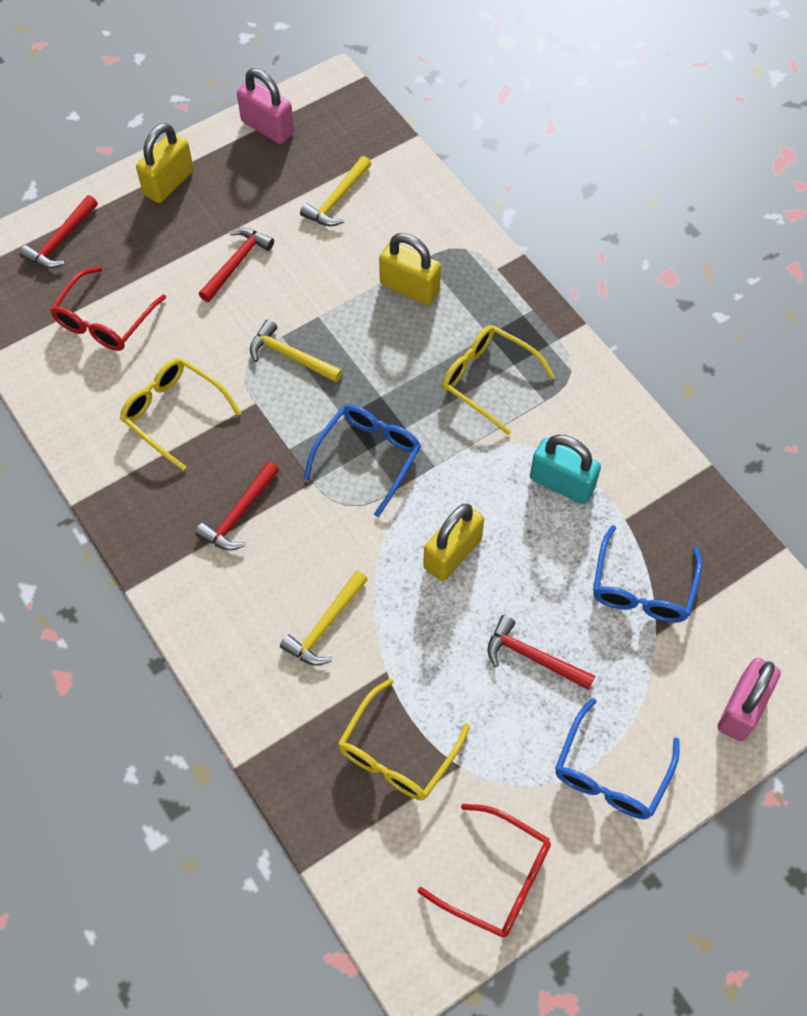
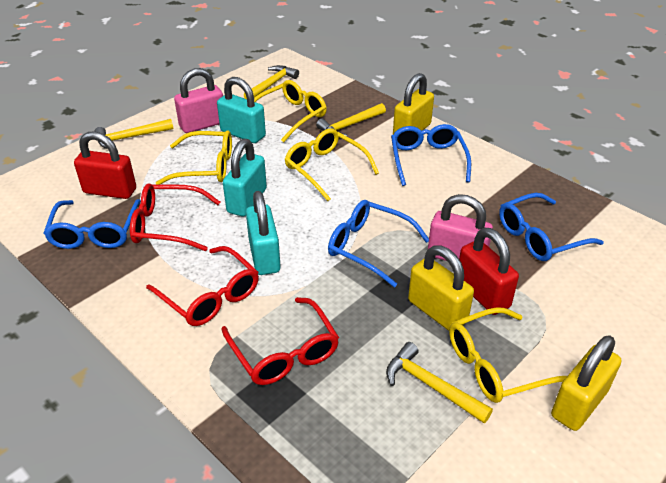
blue glasses: [303,404,421,517] [555,698,680,819] [593,525,702,623] = 3 -> [44,199,141,249] [328,200,429,287] [391,124,471,186] [499,193,604,261] = 4
red glasses: [50,266,166,351] [418,804,551,938] = 2 -> [130,183,220,251] [146,246,259,326] [221,297,339,385] = 3
red hammer: [20,195,98,268] [195,462,279,550] [199,228,274,302] [487,615,595,690] = 4 -> none = 0
red padlock: none = 0 -> [74,131,136,199] [459,228,519,315] = 2
turquoise padlock: [530,434,601,504] = 1 -> [217,77,266,143] [223,139,267,216] [246,191,281,275] = 3
yellow glasses: [120,358,241,471] [338,678,470,800] [442,325,555,435] = 3 -> [156,130,232,185] [254,80,327,142] [284,128,379,201] [449,307,567,403] = 4
yellow hammer: [250,319,342,382] [280,570,368,666] [300,156,371,226] = 3 -> [95,119,173,149] [244,65,299,99] [316,103,386,138] [386,342,493,423] = 4

